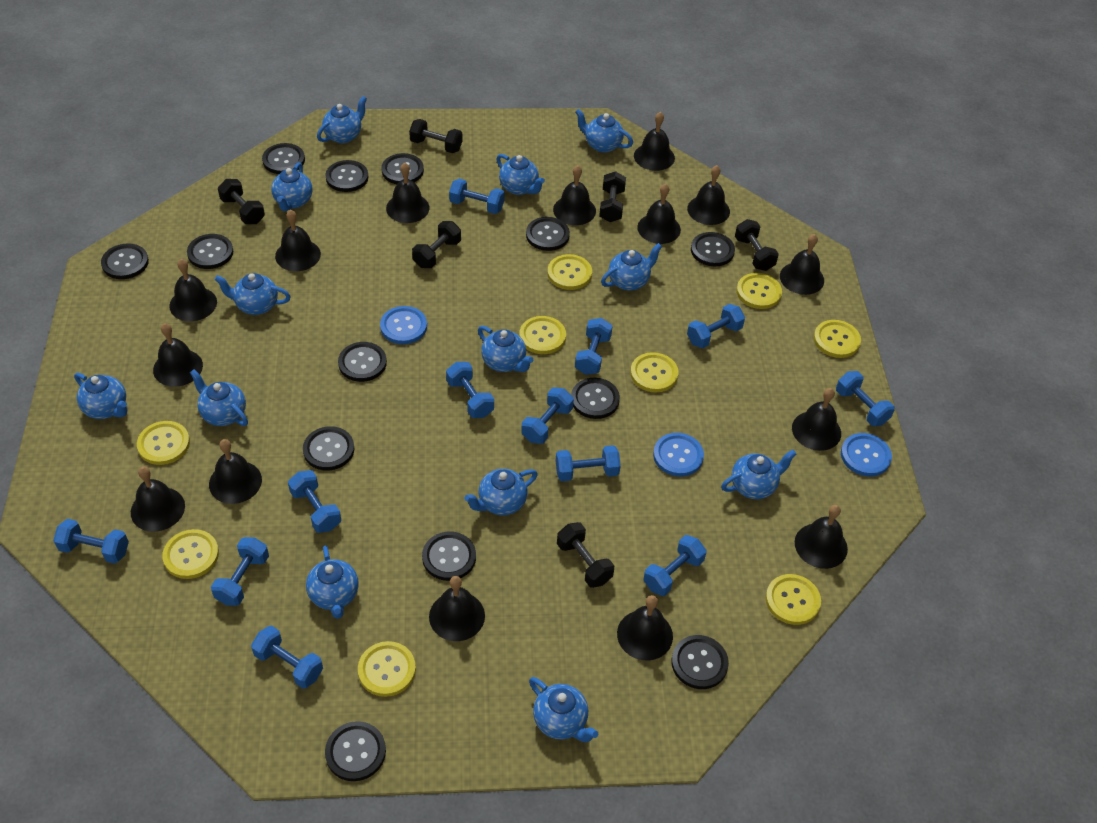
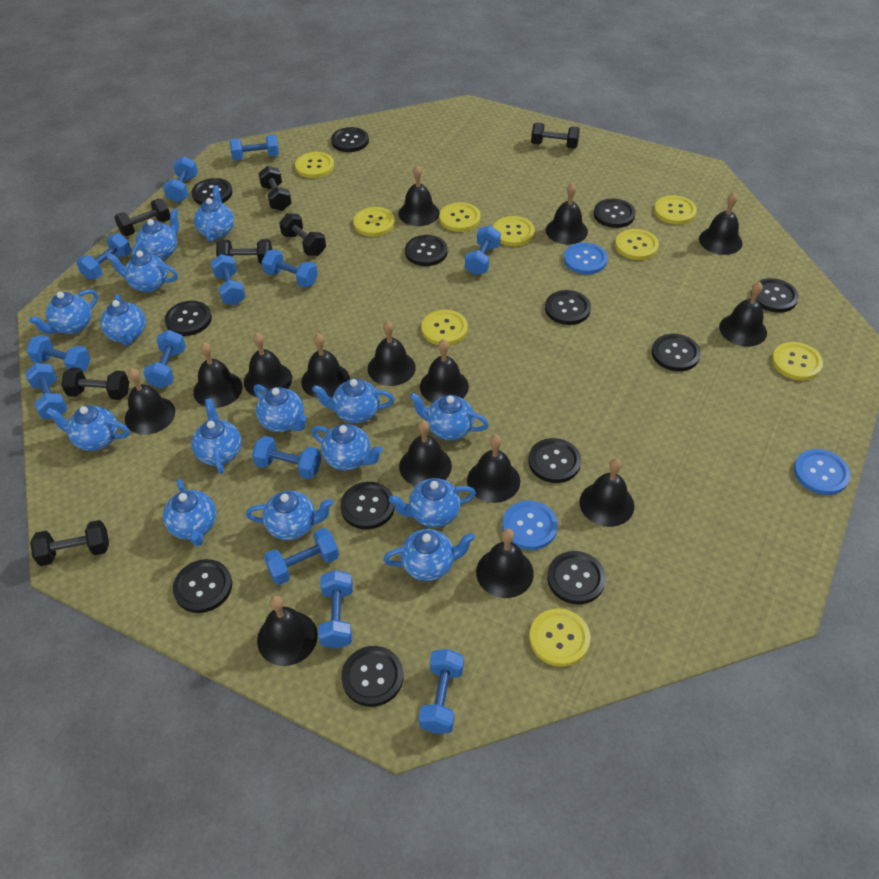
black dumbbell: [218,179,265,224] [409,119,463,153] [412,221,461,268] [557,522,614,588] [599,171,626,222] [735,219,779,271] = 6 -> [30,520,109,566] [61,367,129,400] [114,199,170,236] [216,239,272,264] [258,166,292,211] [279,213,326,256] [531,123,580,149] = 7
blue dumbbell: [53,519,129,564] [211,537,269,606] [251,626,323,689] [288,470,341,533] [446,362,494,418] [449,179,505,214] [521,387,574,444] [556,445,621,481] [575,318,613,375] [643,535,707,596] [687,304,745,348] [836,371,895,426] = 12 -> [25,363,68,419] [26,335,91,372] [76,233,131,280] [143,330,186,388] [163,157,198,203] [211,254,246,305] [229,135,279,161] [252,436,321,479] [262,249,318,288] [264,528,339,585] [318,570,353,649] [419,649,464,734] [465,225,501,275] = 13
blue teapot: [74,373,127,419] [190,369,248,426] [214,273,291,315] [271,163,313,211] [306,545,359,619] [317,96,367,143] [464,469,538,515] [478,326,533,372] [497,154,545,195] [529,677,598,742] [575,109,633,153] [601,243,662,290] [721,450,796,499] = 13 -> [29,289,98,334] [46,405,129,451] [100,294,146,346] [107,251,178,292] [132,208,179,260] [163,479,216,546] [192,398,242,474] [194,185,234,242] [246,490,333,540] [254,384,307,432] [311,424,383,471] [312,378,395,423] [383,529,475,581] [389,478,476,528] [410,393,488,440] = 15

